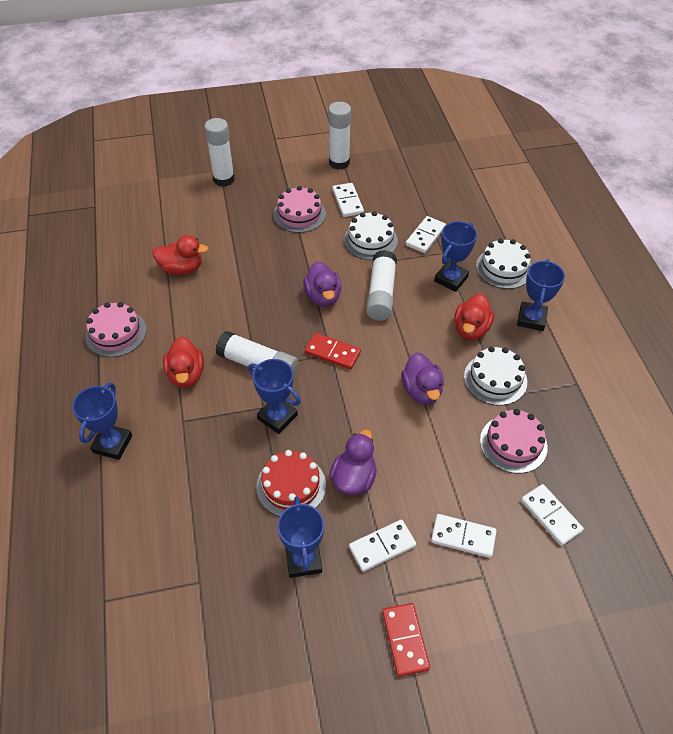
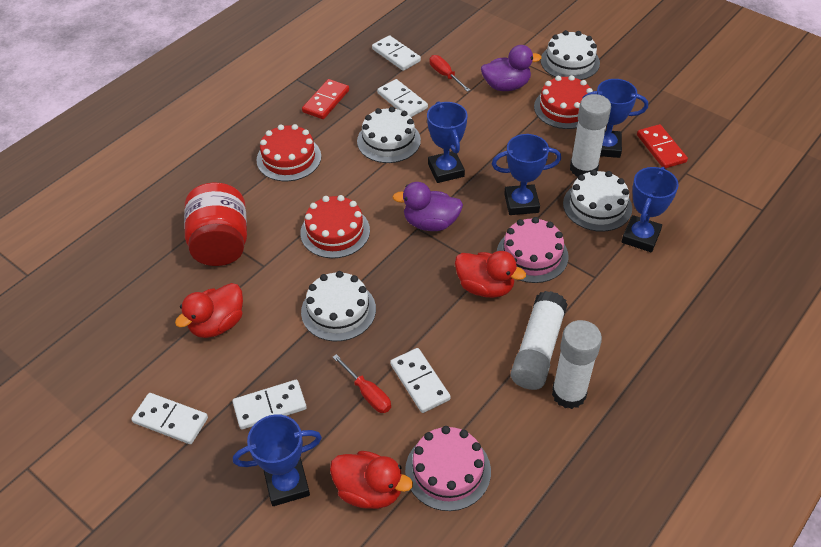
pink cake: [85,302,146,357] [273,186,326,233] [480,409,548,474] = 3 -> [405,426,491,511] [497,217,568,283] = 2
purple duck: [303,261,341,307] [329,430,377,495] [401,353,444,404] = 3 -> [392,182,463,231] [481,45,542,91] = 2
red cake: [257,450,326,517] = 1 -> [256,124,321,181] [300,195,370,258] [534,75,593,129] = 3
red jar: none = 0 -> [184,183,247,266] = 1
red screwdriver: none = 0 -> [333,354,391,413] [430,55,470,92] = 2
white cake: [344,211,398,260] [464,346,527,405] [476,238,531,289] = 3 -> [301,271,376,341] [357,107,421,163] [541,30,600,80] [563,170,632,232] = 4
white glue stick: [204,118,235,187] [216,331,298,376] [328,102,351,170] [366,250,397,321] = 4 -> [511,291,568,390] [552,320,602,409] [570,94,611,177] = 3

